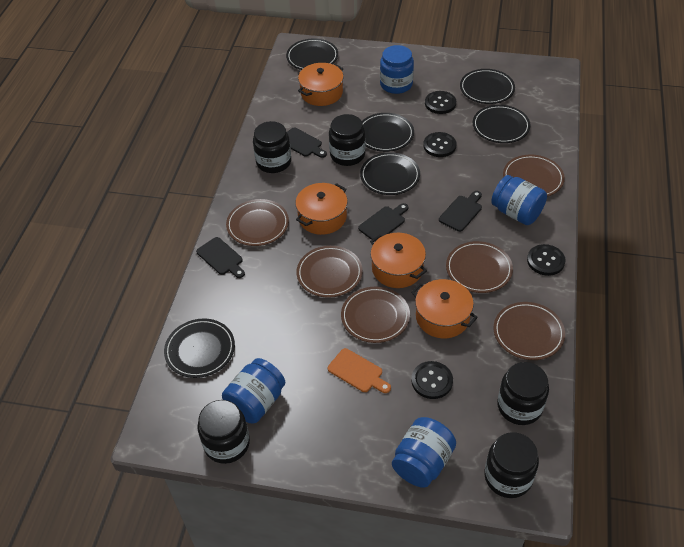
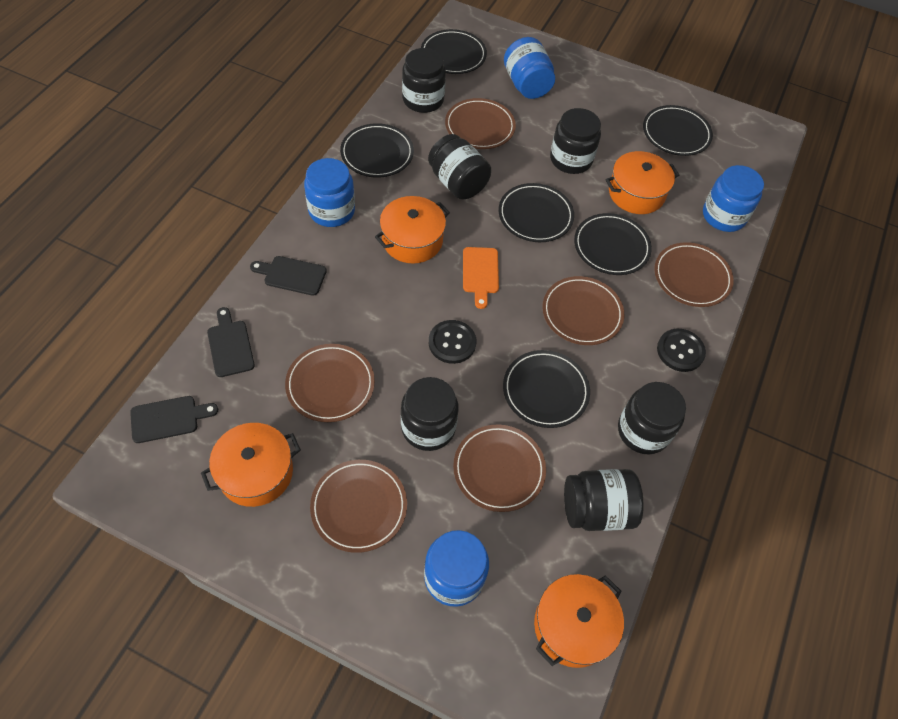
black button: [411,361,453,399] [423,132,456,157] [425,91,456,114] [527,244,565,276] = 4 -> [429,320,476,364] [657,329,706,372] = 2
black cutting board: [196,237,245,278] [287,127,327,158] [358,203,408,242] [439,191,482,232] = 4 -> [130,396,218,443] [207,307,255,377] [250,256,327,296] = 3
black jar: [198,400,250,464] [253,121,291,173] [329,114,366,166] [484,432,539,498] [497,362,549,425] = 5 -> [401,377,459,451] [402,48,446,113] [428,134,492,200] [550,108,601,174] [564,469,644,531] [618,382,686,455] = 6

